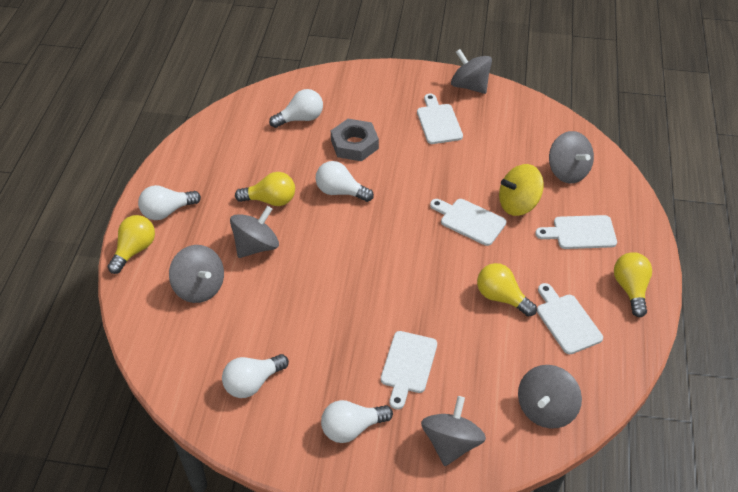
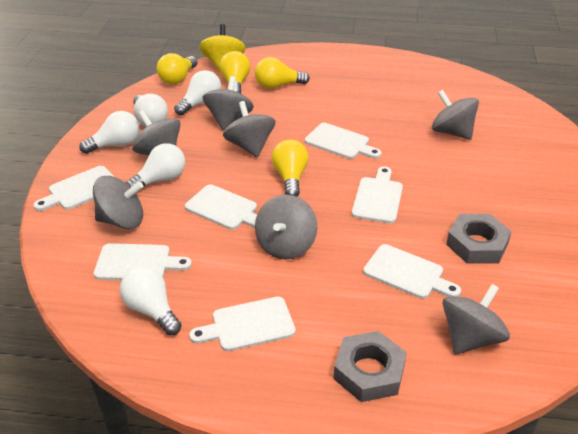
grey nut: [331,119,379,161] = 1 -> [333,331,407,402] [446,214,512,264] = 2
grey spinning top: [169,245,224,303] [230,206,279,258] [421,396,486,466] [451,49,492,94] [518,365,582,429] [549,131,594,184] = 6 -> [93,176,143,229] [132,110,181,155] [202,76,254,130] [223,101,275,158] [255,195,317,260] [432,90,479,140] [442,284,510,355] = 7
white cutting board: [381,331,437,410] [417,94,463,144] [430,199,507,246] [535,215,617,249] [537,283,603,354] = 5 -> [33,166,114,211] [94,243,192,280] [185,184,257,230] [189,297,295,351] [305,123,382,159] [352,167,403,223] [363,244,461,299] = 7

